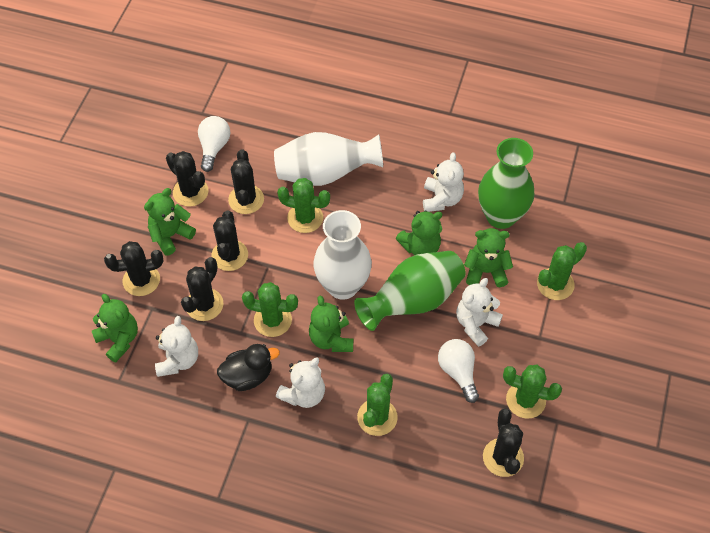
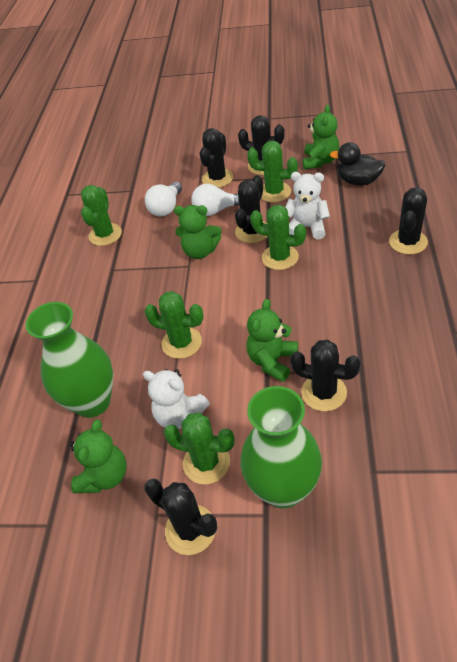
green teddy bear: [92,294,138,363] [144,188,196,255] [309,296,353,352] [396,210,442,256] [464,228,513,287] = 5 -> [70,419,127,493] [174,205,221,259] [247,299,298,382] [303,105,339,169] = 4
white teddy bear: [155,316,198,377] [276,357,325,408] [423,152,464,212] [456,278,503,347] = 4 -> [143,369,210,429] [285,172,330,240] = 2
white vase: [274,132,383,186] [313,210,372,300] = 2 -> none = 0

